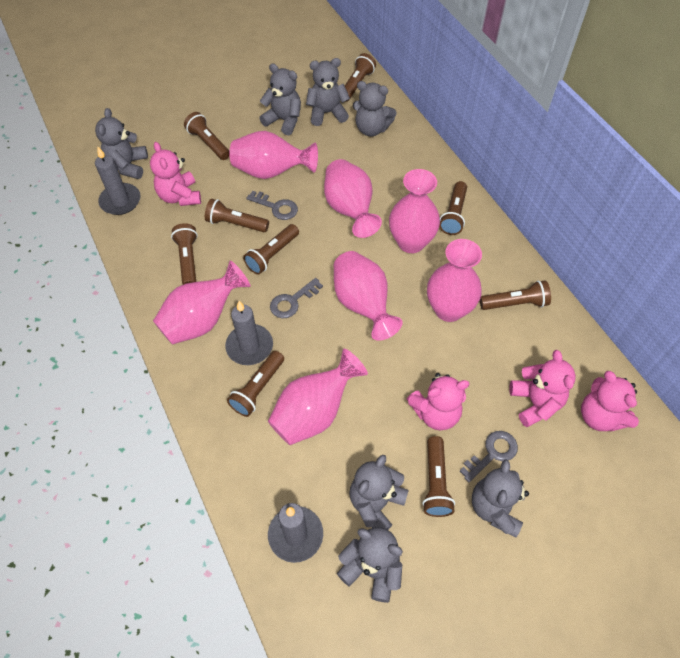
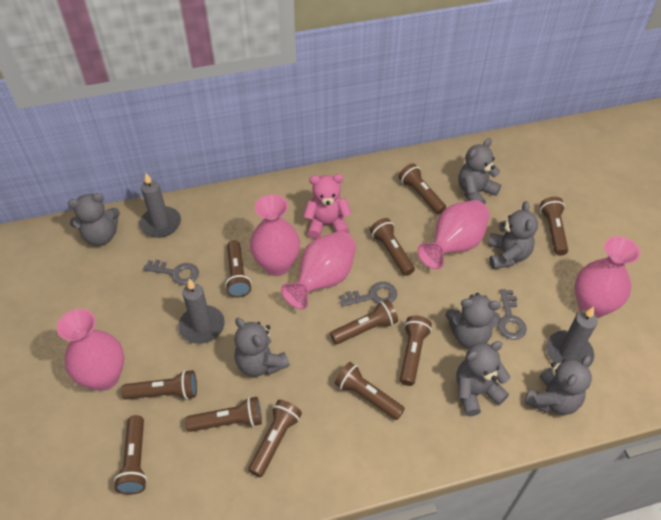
brown flashlight: [171,223,198,285] [184,112,230,160] [205,199,269,232] [227,351,284,417] [243,224,299,274] [345,53,376,101] [422,436,455,517] [439,181,467,235] [480,280,551,310] = 9 -> [114,415,147,495] [121,370,197,400] [185,397,262,432] [225,240,252,298] [248,400,302,477] [330,300,398,344] [335,362,405,420] [370,218,415,276] [399,163,446,214] [400,316,432,386] [540,197,568,256] = 11
pink teddy bear: [150,142,201,206] [407,373,470,430] [509,350,576,427] [581,371,639,432] = 4 -> [304,174,352,239] = 1
pink vase: [153,260,250,345] [229,131,318,179] [268,349,368,445] [324,159,382,238] [334,251,403,341] [389,169,440,253] [427,239,482,322] = 7 -> [57,309,124,391] [250,194,300,276] [281,231,356,310] [417,200,490,269] [575,236,640,318] = 5

